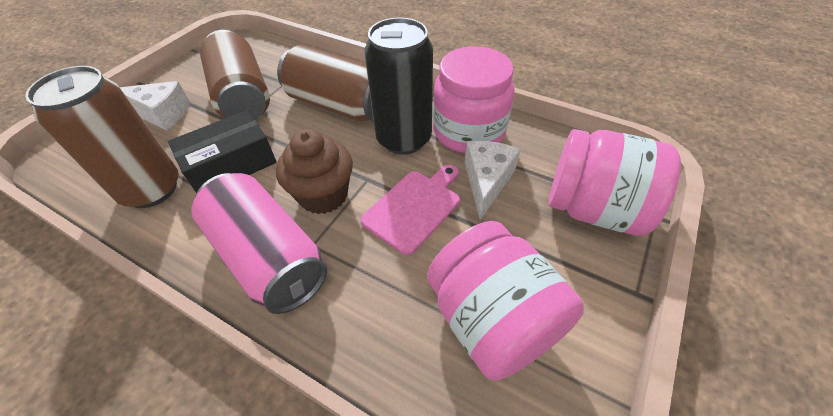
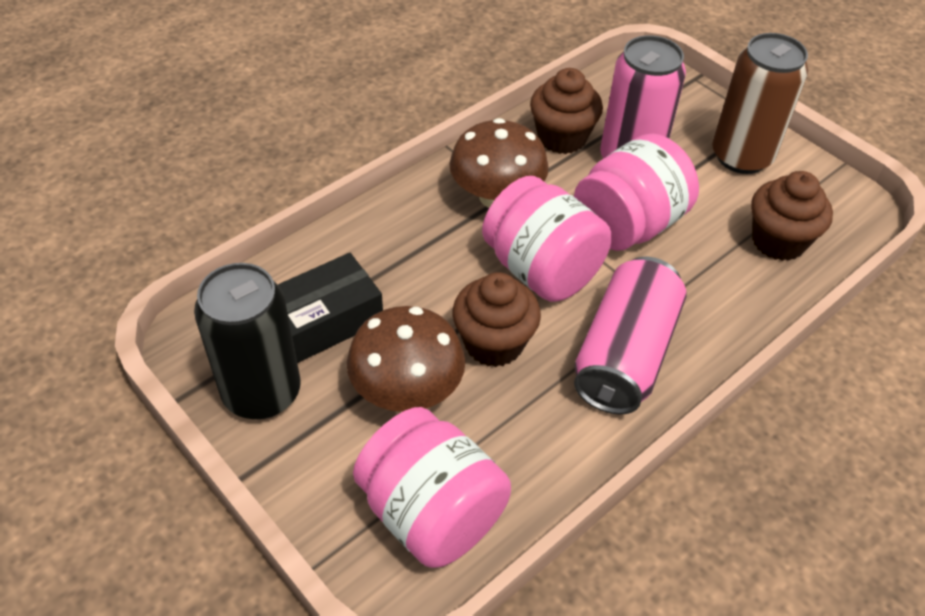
brown can: [25,66,179,208] [200,30,270,120] [277,45,373,122] = 3 -> [712,33,808,174] = 1
brown cupcake: [276,129,353,214] = 1 -> [453,272,541,367] [530,68,603,154] [751,171,833,261] = 3
brown mushroom: none = 0 -> [347,306,465,412] [449,118,549,208] = 2
pink can: [192,173,327,314] = 1 -> [574,257,687,415] [600,35,686,159] = 2
pink cutting board: [361,165,460,255] = 1 -> none = 0
white cheese: [120,81,190,131] [465,141,521,220] = 2 -> none = 0

